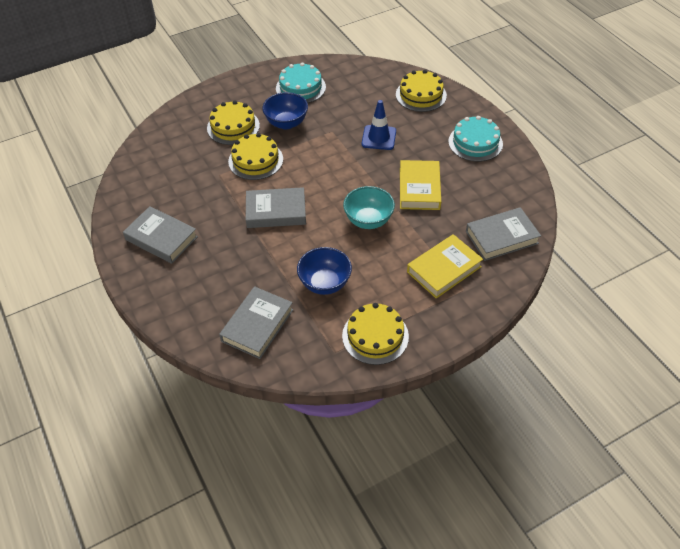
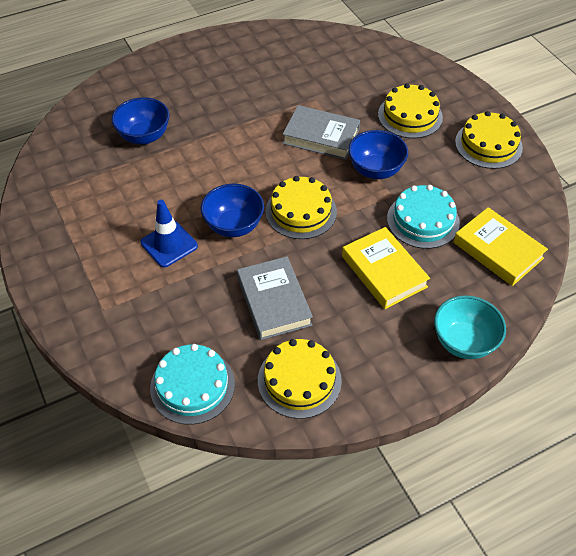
blue bowl: [262,92,308,129] [297,247,352,295] = 2 -> [111,97,170,144] [201,184,264,237] [348,130,408,179] = 3
grey book: [123,206,198,264] [219,286,293,359] [246,187,306,228] [466,207,541,261] = 4 -> [237,256,313,340] [283,105,360,160] = 2

